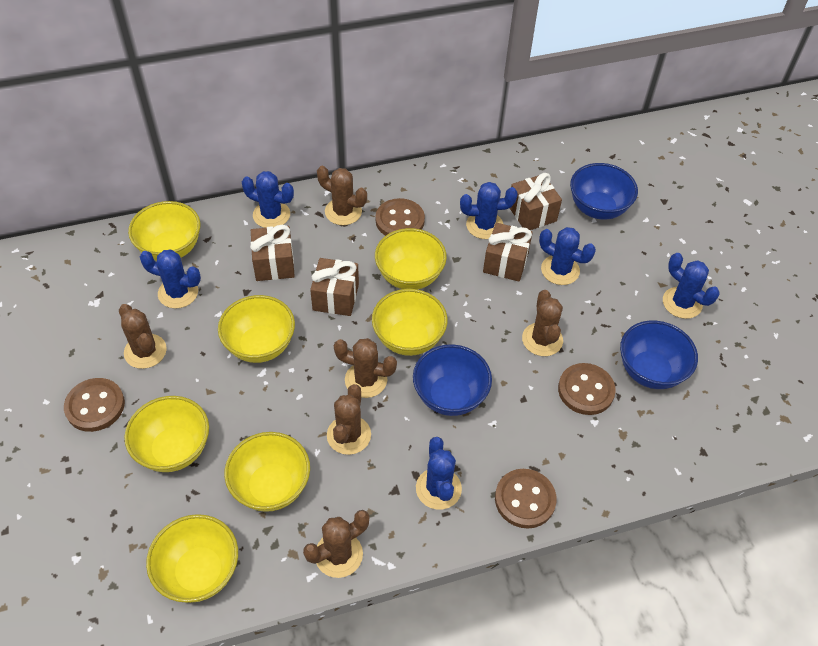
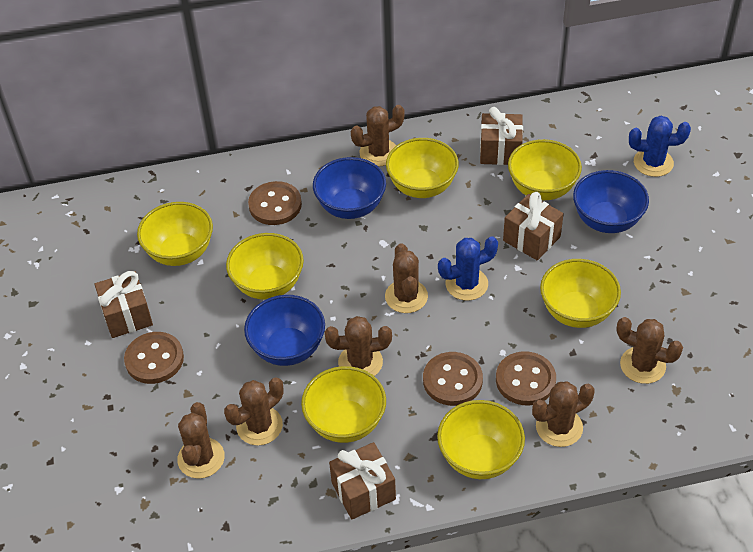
blue cactus: [140,249,201,309] [242,171,294,228] [416,437,462,510] [460,182,518,239] [539,227,596,285] [663,253,719,319] = 6 -> [438,236,498,301] [629,116,691,177] = 2
brown cactus: [119,304,167,369] [303,510,369,578] [317,166,367,225] [327,384,371,455] [334,338,397,398] [522,290,563,356] = 6 -> [177,402,225,479] [224,377,284,446] [325,316,392,376] [351,105,405,166] [385,243,428,313] [532,381,595,447] [617,317,683,384] = 7

